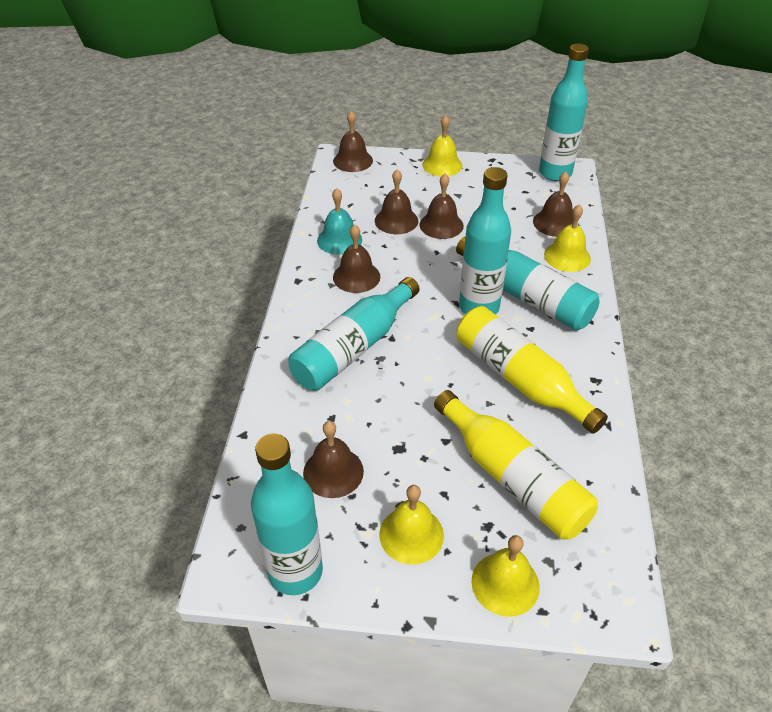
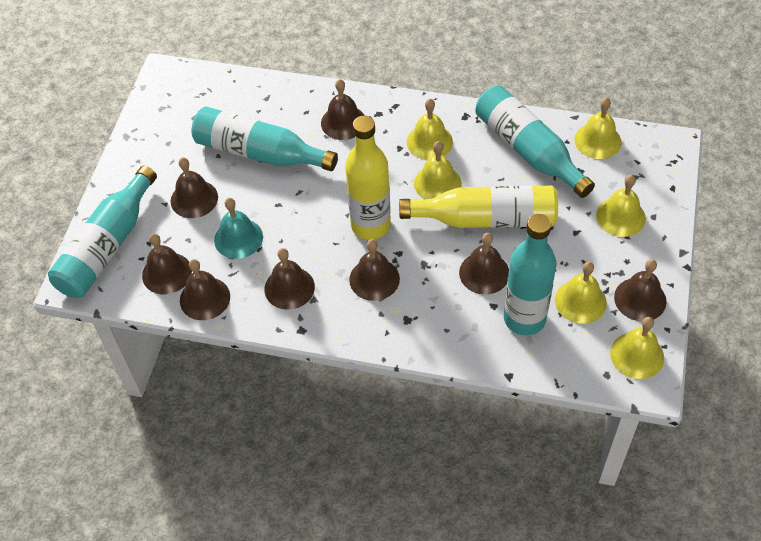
brown bell: [303,421,364,498] [333,111,373,172] [333,224,380,293] [375,169,418,234] [419,174,464,239] [533,171,573,237] = 6 -> [142,233,192,294] [171,157,218,218] [180,259,230,320] [264,248,315,310] [321,79,365,140] [349,239,400,301] [459,233,509,295] [614,259,667,321] = 8
turquoise bottle: [251,433,323,595] [288,277,420,391] [456,236,600,330] [459,167,511,315] [539,43,589,181] = 5 -> [48,166,157,298] [192,106,338,171] [475,86,595,198] [504,214,557,335] = 4
yellow bell: [379,485,444,565] [422,115,462,176] [471,535,540,617] [544,204,591,272] = 4 -> [407,99,453,160] [414,141,462,199] [555,262,607,324] [574,97,622,159] [596,175,646,237] [610,317,664,379] = 6

